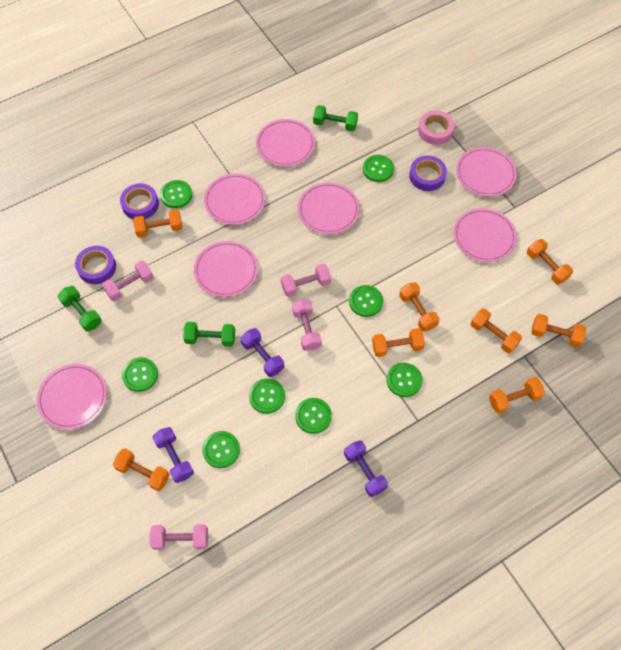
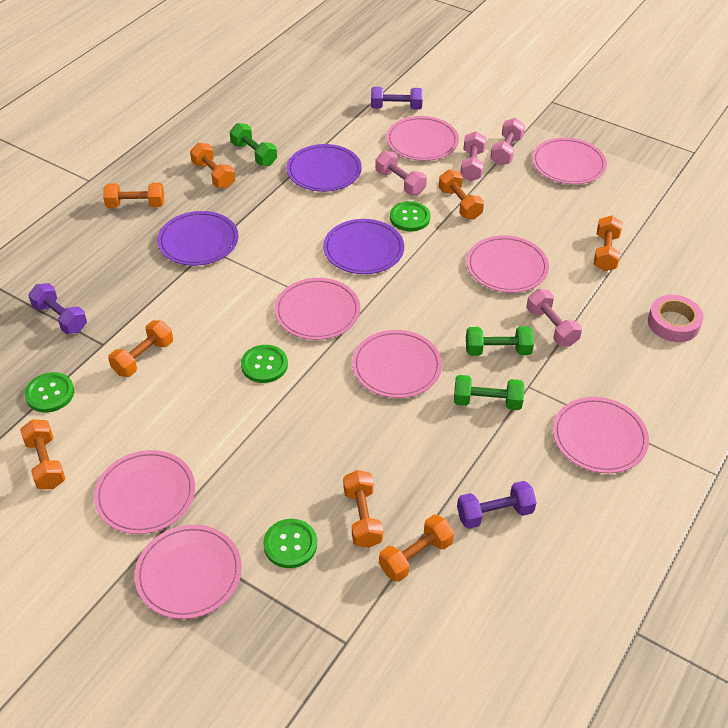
green button: [122,357,158,392] [160,180,192,208] [202,431,240,468] [249,379,285,414] [295,398,332,434] [349,285,383,317] [363,155,394,182] [386,363,423,397] = 8 -> [25,372,74,413] [241,345,288,383] [263,519,317,568] [390,201,431,232] = 4
pink plate: [36,364,107,430] [194,241,258,297] [204,173,265,225] [256,119,315,167] [298,182,360,234] [453,208,517,262] [456,147,517,197] = 7 -> [94,450,195,534] [135,525,242,619] [275,278,360,340] [352,330,442,398] [386,116,459,161] [466,235,549,293] [532,138,607,184] [553,397,649,473] = 8
purple plate: none = 0 -> [157,211,238,266] [287,144,362,192] [323,219,404,274] = 3
purple tape: [75,246,116,284] [120,184,159,219] [409,155,447,191] = 3 -> none = 0

